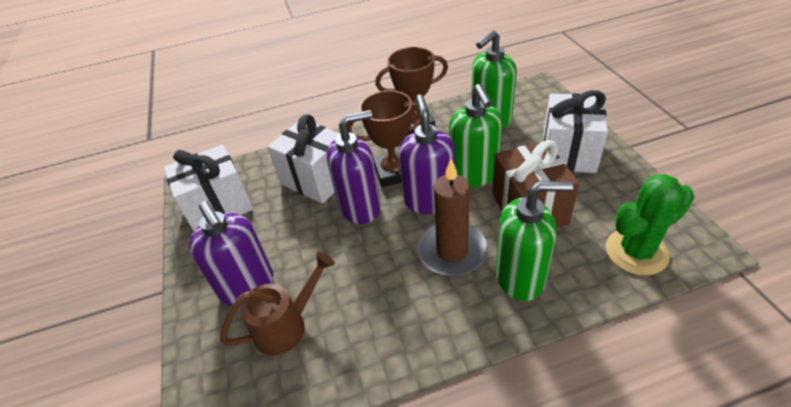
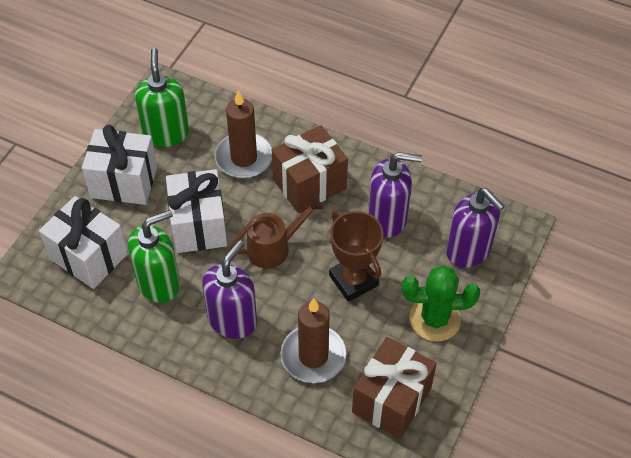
brown candle: [417,159,488,276] = 1 -> [214,90,272,178] [280,298,347,383] = 2
brown gift: [492,140,579,228] = 1 -> [272,126,348,213] [352,337,437,439] = 2
brown trophy: [347,90,421,187] [375,47,448,135] = 2 -> [329,210,383,302] = 1
green soap dispenser: [449,84,502,188] [471,30,517,129] [495,181,573,301] = 3 -> [128,210,180,303] [135,48,189,147] = 2

